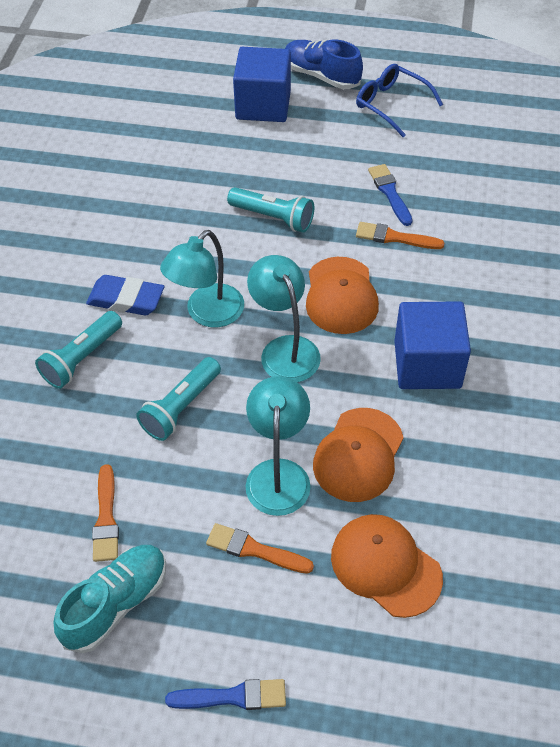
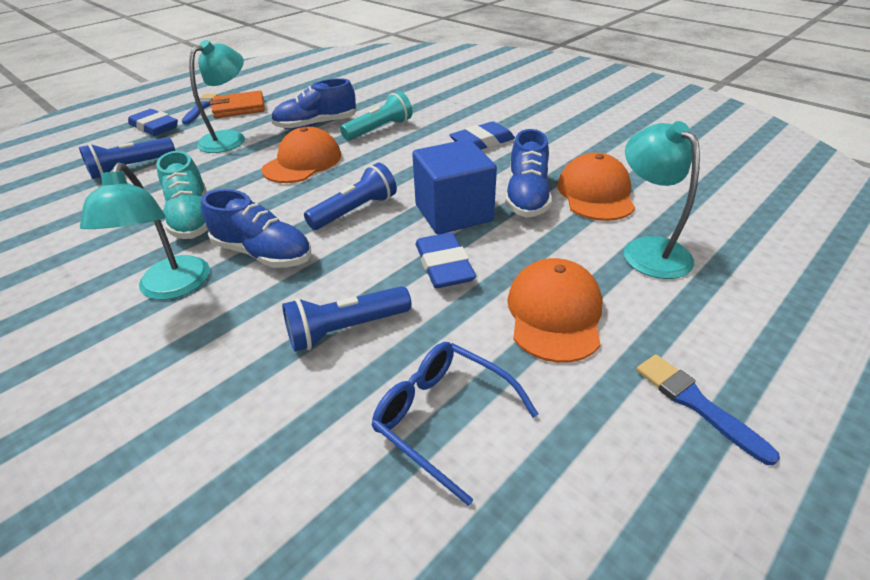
blue cube: [233,47,291,122] [394,301,471,389] = 2 -> [412,139,497,235] = 1
blue eraser: [86,275,164,315] = 1 -> [128,109,178,136] [415,232,476,288] [449,121,515,150] = 3
blue flashlight: none = 0 -> [79,137,175,179] [282,286,412,352] [304,163,397,230] = 3
blue shoe: [285,39,363,89] = 1 -> [201,189,312,268] [271,78,357,130] [505,129,552,218] = 3
orange brush: [92,464,119,562] [206,523,314,574] [356,222,445,249] = 3 -> none = 0
orange wallet: none = 0 -> [210,91,265,118] = 1
turquoise flashlight: [35,311,122,389] [137,357,221,441] [227,187,314,233] = 3 -> [340,91,413,141] = 1

